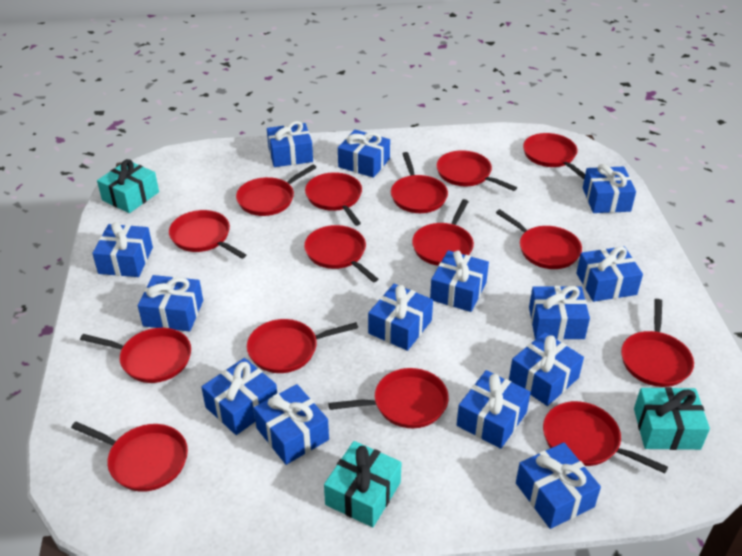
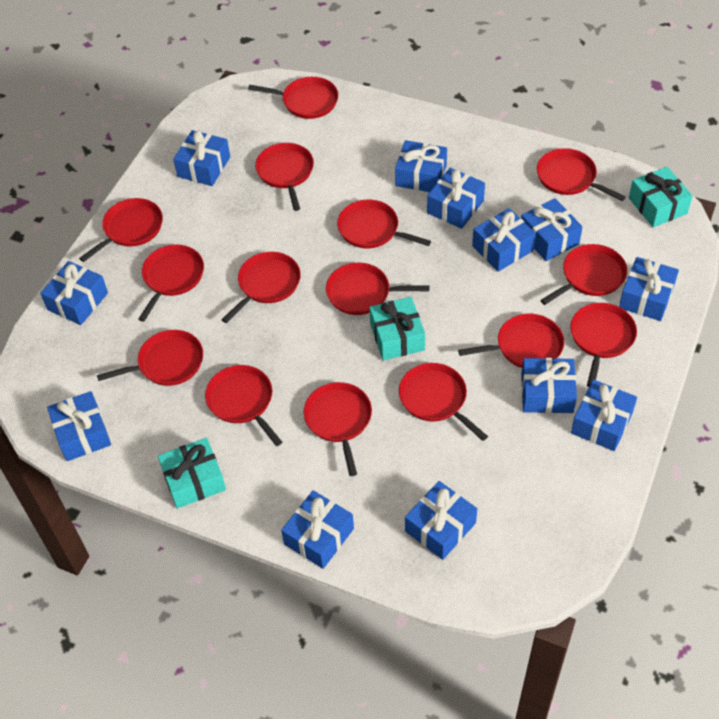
blue gift: [92,222,153,277] [138,275,203,332] [201,358,277,435] [254,384,329,465] [267,121,313,167] [338,130,390,178] [368,284,433,351] [430,250,489,312] [457,370,531,449] [509,332,584,406] [516,443,601,529] [529,286,590,340] [576,246,643,302] [583,164,636,213] = 14 -> [40,261,108,325] [47,391,111,461] [173,130,230,186] [281,490,354,569] [395,140,447,192] [405,481,477,560] [427,168,485,229] [472,208,536,272] [521,198,583,261] [521,358,577,413] [571,380,637,451] [619,257,679,321] = 12

